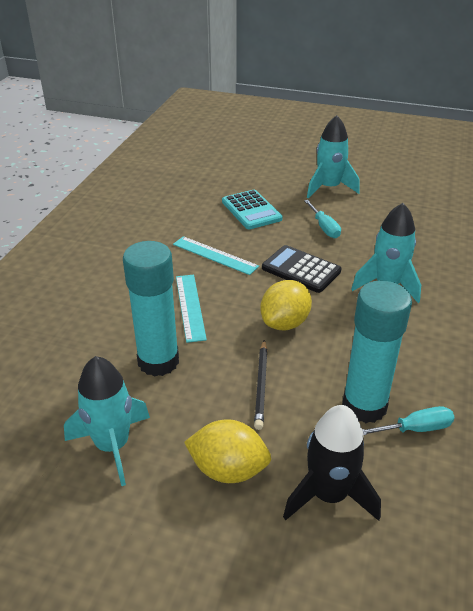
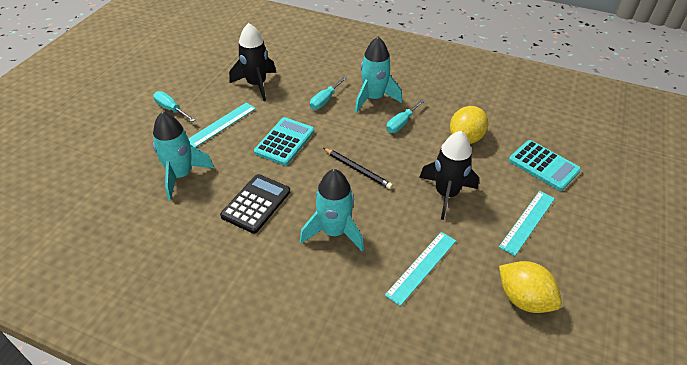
black rocket: [283,405,381,521] = 1 -> [229,23,276,101] [419,131,479,220] = 2
turquoise calculator: [222,190,283,229] = 1 -> [254,117,314,165] [509,140,581,191] = 2
turquoise glue stick: [123,241,179,377] [342,280,412,423] = 2 -> none = 0
turquoise ruler: [173,236,259,275] [176,275,207,343] = 2 -> [188,102,256,148] [385,232,456,306] [499,191,555,256] = 3
turquoise screwdriver: [304,200,341,238] [362,406,455,435] = 2 -> [153,91,195,122] [310,76,348,110] [386,98,426,133] = 3

